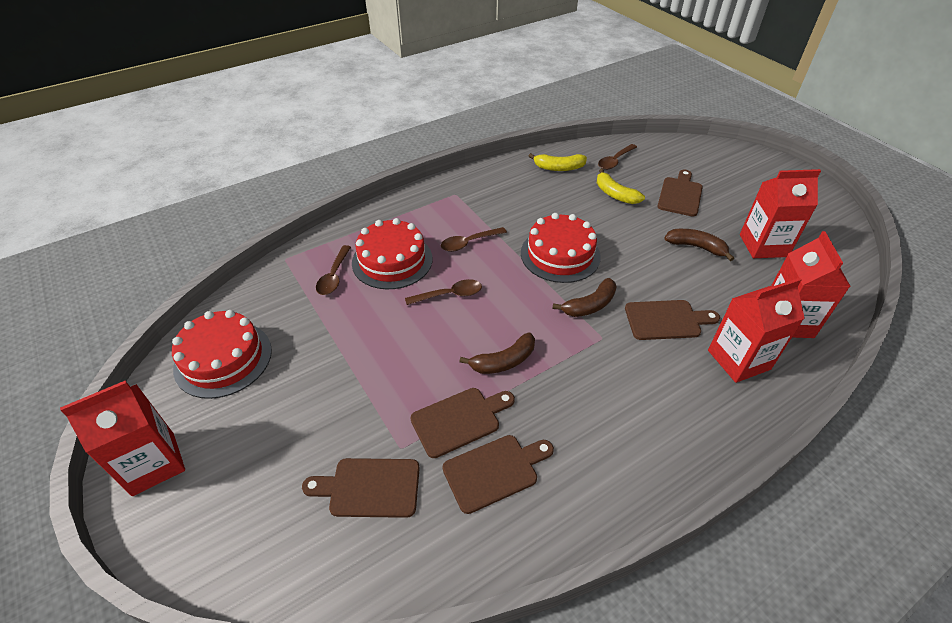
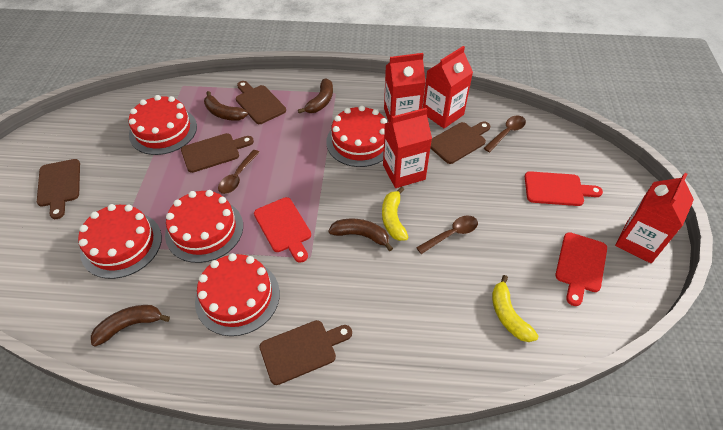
brown banana: [459,333,535,374] [552,278,617,317] [664,229,734,261] = 3 -> [91,305,170,347] [204,91,248,121] [298,79,333,113] [328,219,393,251] = 4
brown spoon: [316,245,351,295] [405,279,482,305] [441,227,507,252] [598,144,637,170] = 4 -> [218,150,260,194] [416,216,478,254] [484,115,526,152] = 3
red cake: [172,310,272,399] [352,218,432,289] [521,213,601,283] = 3 -> [78,204,162,279] [128,95,197,155] [165,190,243,263] [195,253,280,336] [326,105,387,167] = 5
red cutting board: none = 0 -> [254,197,311,263] [525,171,603,206] [555,232,607,306] = 3

